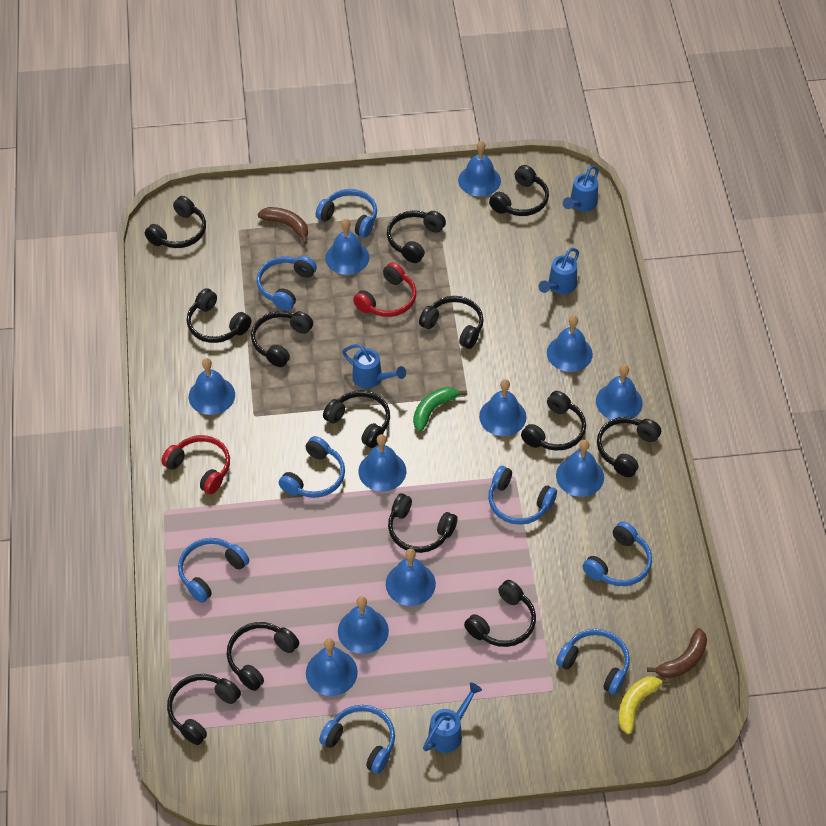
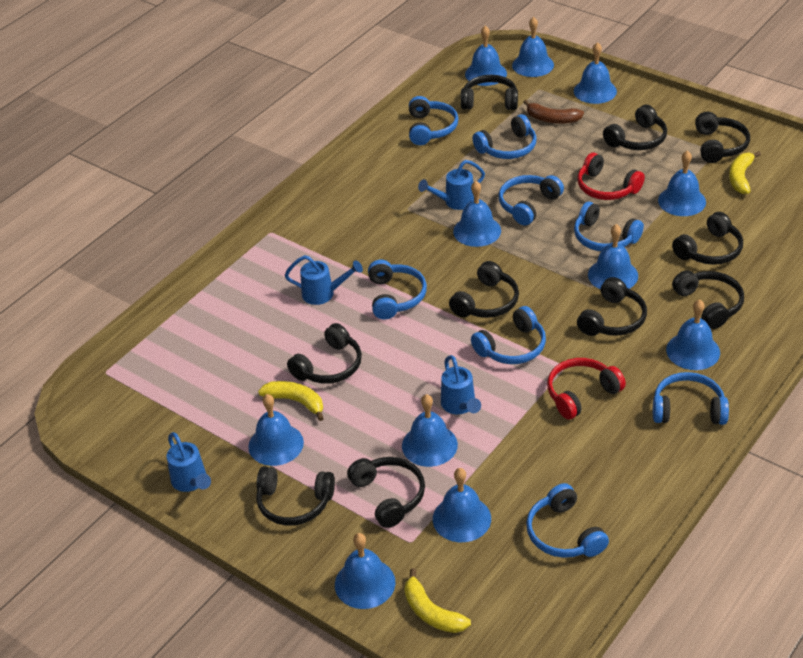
black headphones: [145,196,206,248] [167,674,241,745] [187,288,251,343] [227,622,299,691] [251,311,313,367] [323,390,390,448] [387,210,446,263] [388,493,457,553] [419,296,484,349] [464,580,536,647] [489,165,549,216] [521,391,586,451] [597,417,661,477] = 13 -> [256,466,335,526] [287,323,362,384] [347,457,425,528] [449,261,519,318] [461,75,518,110] [577,277,647,336] [603,105,667,150] [672,212,743,265] [672,270,744,329] [695,112,750,163] = 10
brown banana: [258,207,308,244] [647,628,707,678] = 2 -> [523,100,584,124] = 1
green banana: [413,387,467,431] = 1 -> none = 0
yellow banana: [618,676,671,734] = 1 -> [258,381,324,421] [404,568,471,633] [729,151,761,194] = 3

